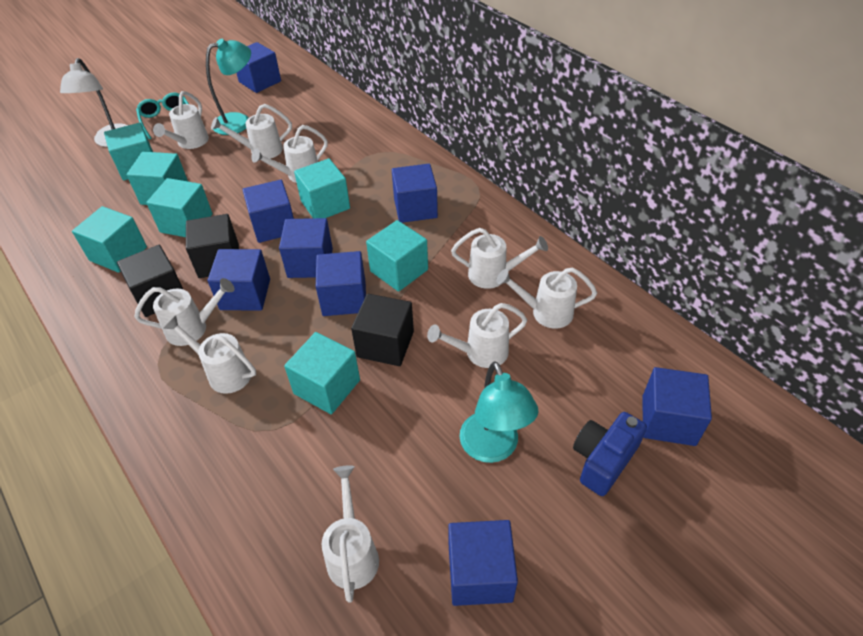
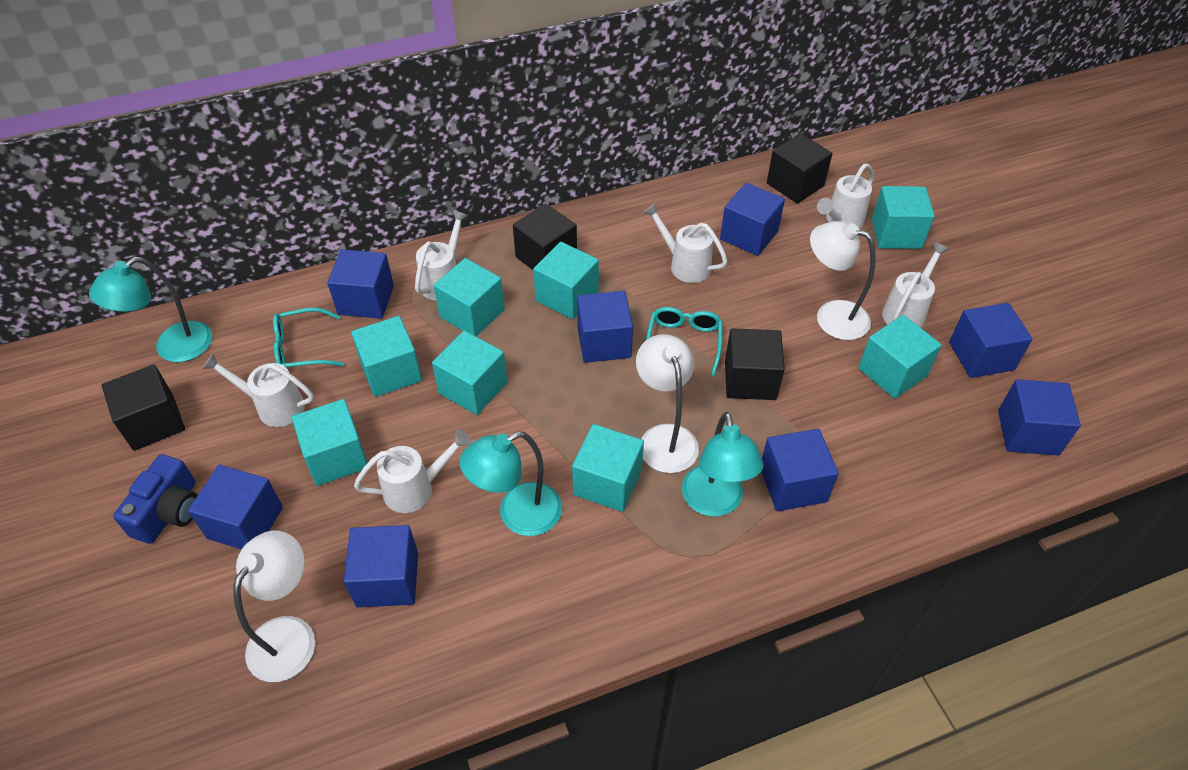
black cube: [117,245,183,317] [186,214,239,278] [351,294,414,366] = 3 -> [102,364,185,451] [513,203,577,270] [725,328,785,400] [767,133,832,204] = 4
turquoise cube: [72,206,147,273] [104,123,153,181] [127,152,188,205] [146,178,213,237] [284,332,360,414] [294,158,350,218] [366,220,428,292] = 7 -> [292,399,367,486] [351,316,422,397] [432,331,507,415] [434,258,505,336] [533,242,599,319] [572,424,644,512] [858,315,942,399] [872,186,935,249] = 8
turquoise glasses: [136,93,189,139] = 1 -> [273,308,344,367] [646,307,723,376] = 2
turquoise lamp: [206,39,251,135] [460,361,538,463] = 2 -> [89,257,212,362] [460,431,562,536] [682,412,763,516] = 3
white lamp: [60,58,128,147] = 1 -> [233,531,315,682] [636,334,699,473] [810,221,876,340] = 3
white watering can: [134,278,234,346] [153,91,209,149] [163,316,256,394] [211,104,292,159] [251,125,328,183] [321,465,379,603] [427,303,527,368] [451,228,548,289] [496,267,597,329] = 9 -> [202,353,314,427] [354,430,471,513] [415,210,468,301] [643,203,728,283] [817,164,874,228] [882,242,950,328] = 6

